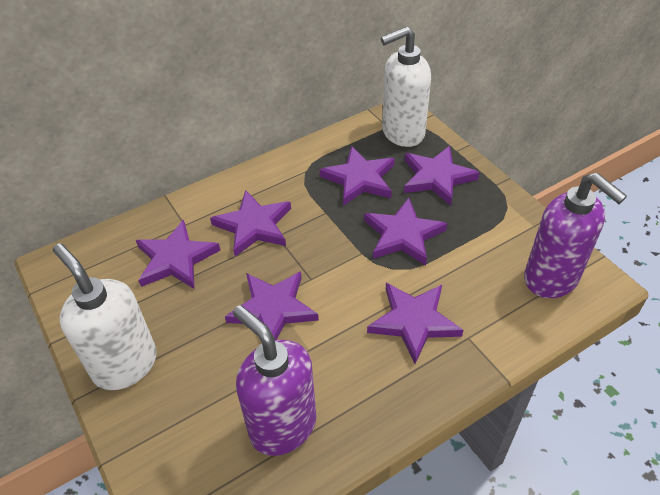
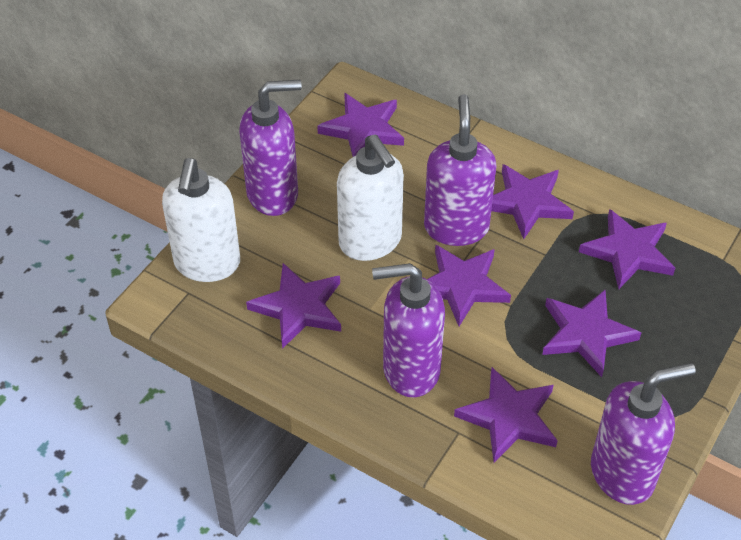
purple soap dispenser: [233,305,316,456] [524,173,627,298] = 2 -> [239,80,302,216] [372,263,445,397] [424,94,497,246] [591,363,696,505] = 4

